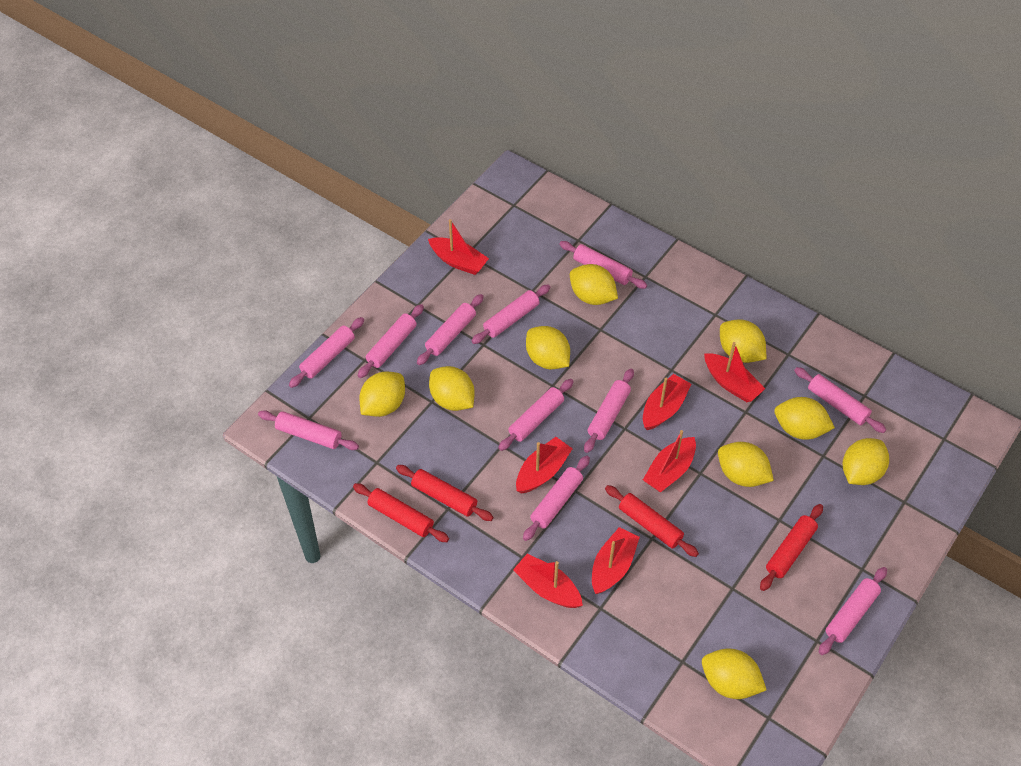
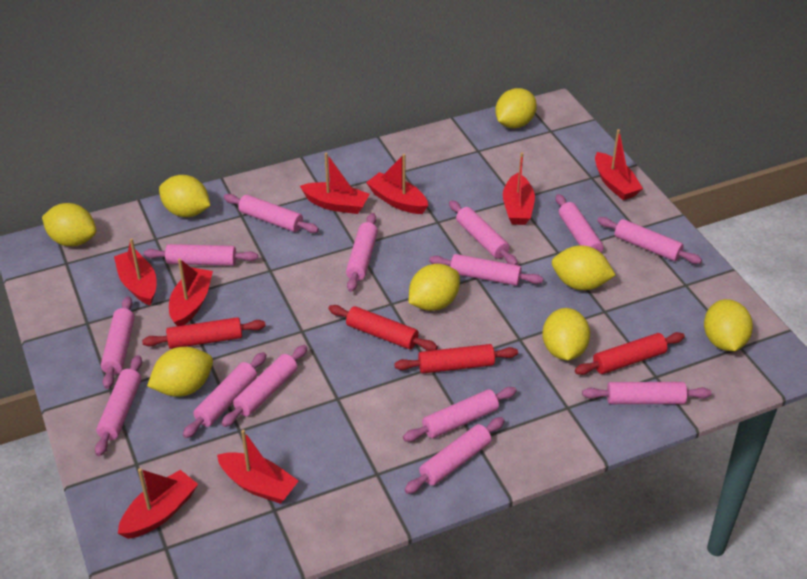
pink rolling pin: [258,410,359,450] [289,317,364,388] [358,304,424,378] [417,294,484,365] [472,284,550,344] [498,379,573,451] [523,456,590,541] [559,241,647,289] [584,368,634,453] [794,367,886,433] [819,567,887,655] = 11 -> [95,355,142,456] [101,296,135,389] [143,244,258,266] [183,352,266,438] [221,345,307,427] [224,194,319,233] [346,213,378,292] [403,387,517,442] [405,417,504,494] [429,254,543,286] [449,200,518,265] [556,194,606,258] [582,382,712,404] [597,217,702,264] = 14
red boat: [428,219,489,275] [513,554,583,608] [516,437,572,494] [592,527,640,594] [643,374,692,430] [643,430,696,492] [704,342,765,402] = 7 -> [114,238,157,306] [118,468,198,539] [169,258,213,326] [217,430,298,504] [300,153,370,214] [366,154,428,214] [503,152,535,225] [595,129,643,200] = 8
yellow lemon: [359,372,405,417] [429,366,474,411] [526,326,570,369] [570,264,618,305] [702,649,767,699] [718,442,774,487] [720,320,766,363] [774,397,835,440] [843,438,889,485] = 9 -> [42,203,96,246] [147,347,213,397] [159,175,211,217] [409,264,460,311] [495,88,537,128] [542,308,590,360] [552,246,615,290] [704,299,753,351] = 8

